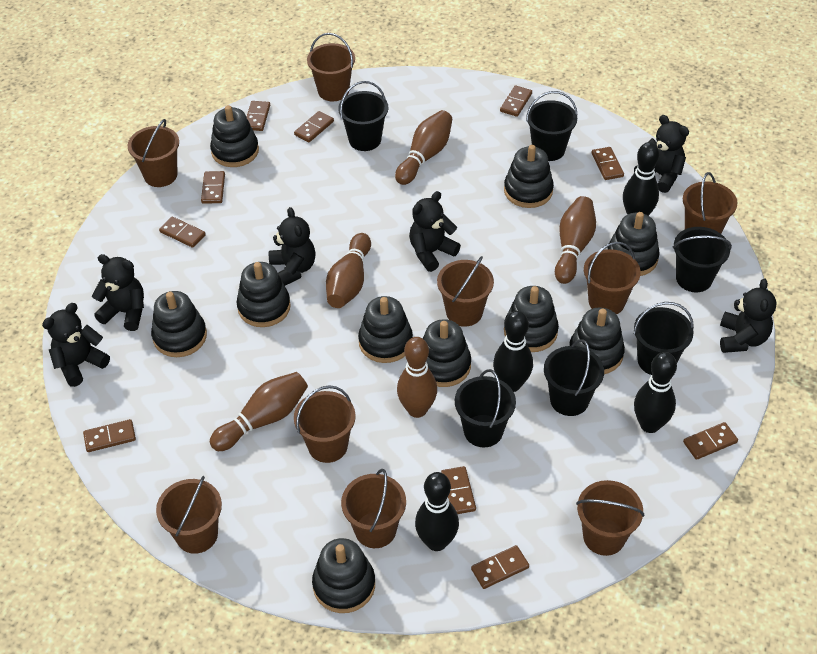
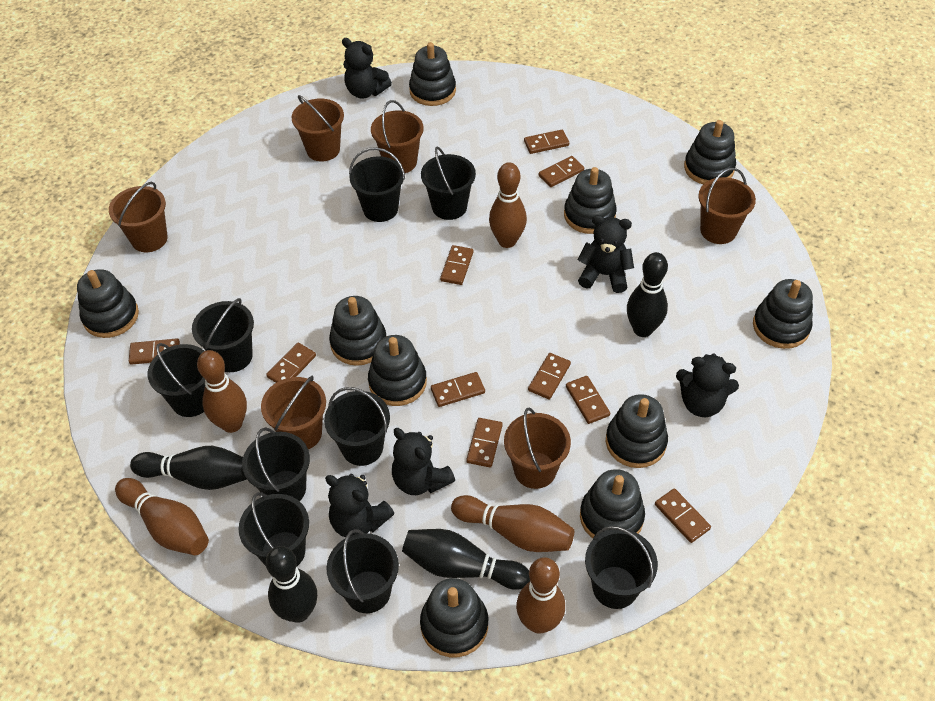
black bucket: [338,81,388,151] [455,369,516,447] [526,91,578,161] [544,339,604,416] [633,302,694,375] [673,227,732,292] = 6 -> [147,343,205,417] [192,298,254,372] [239,492,309,567] [242,427,310,501] [324,387,390,466] [326,529,399,613] [349,147,405,222] [421,146,476,220] [585,526,658,609] = 9
black teddy bear: [42,303,110,387] [92,254,144,331] [269,207,316,286] [409,191,461,272] [634,115,689,193] [720,278,776,353] = 6 -> [325,474,395,537] [342,38,392,99] [392,428,455,495] [578,215,634,293] [676,354,739,417] = 5
brown bucket: [128,119,179,187] [156,476,222,554] [294,385,356,463] [307,33,355,101] [341,469,406,548] [437,256,494,327] [576,480,644,556] [584,242,641,314] [683,172,737,234] = 9 -> [109,182,168,252] [261,376,326,449] [292,95,344,161] [371,100,424,173] [504,407,571,489] [698,168,756,244] = 6

